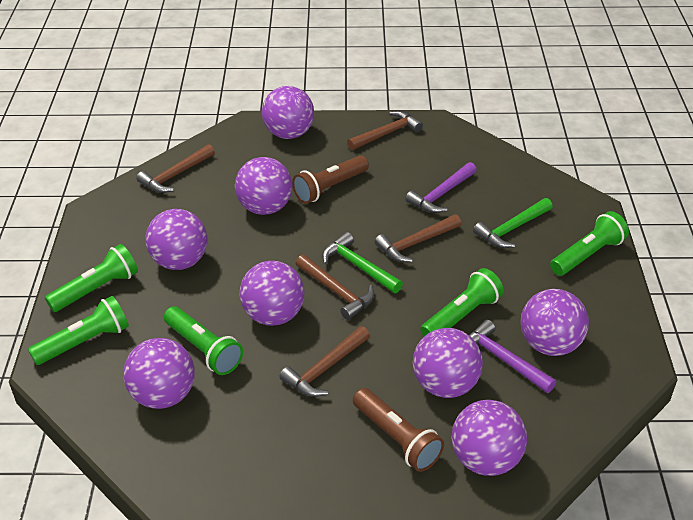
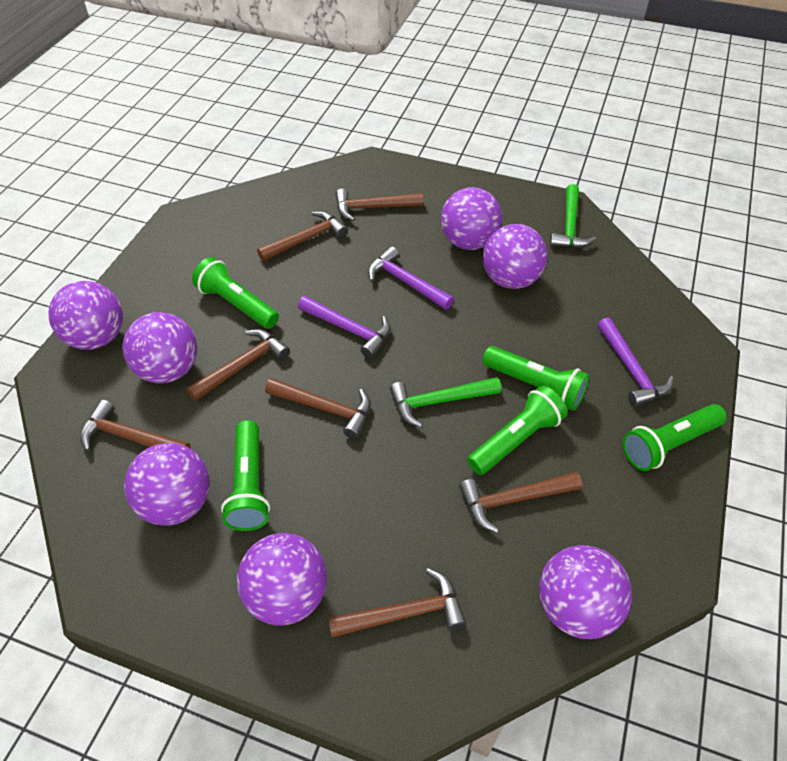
brown flashlight: [292,155,369,204] [353,388,444,472] = 2 -> none = 0
brown hammer: [136,144,215,193] [280,326,370,397] [296,255,374,320] [347,111,423,150] [375,214,461,262] = 5 -> [80,400,191,451] [187,329,290,401] [257,211,348,261] [265,378,371,439] [328,568,466,638] [335,189,423,221] [459,472,583,533] = 7
purple ball: [123,338,195,409] [145,209,207,270] [235,157,293,215] [240,261,305,326] [262,86,314,139] [413,328,483,398] [451,400,527,476] [521,289,589,356] = 8 -> [49,281,123,350] [122,312,197,383] [124,443,210,526] [237,533,327,626] [441,187,502,250] [483,224,548,289] [539,545,632,639] = 7
purple hammer: [405,162,477,213] [469,320,556,393] = 2 -> [298,296,391,358] [368,246,454,310] [597,317,674,407] = 3

